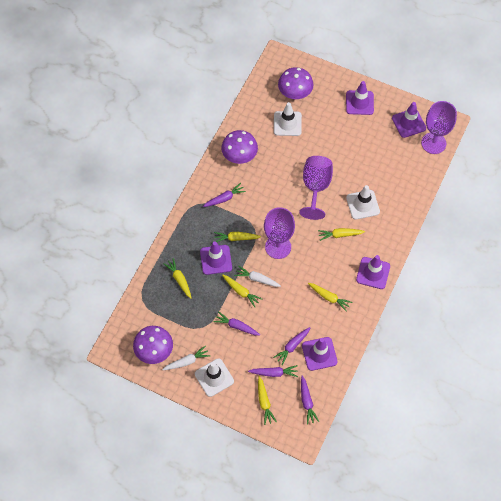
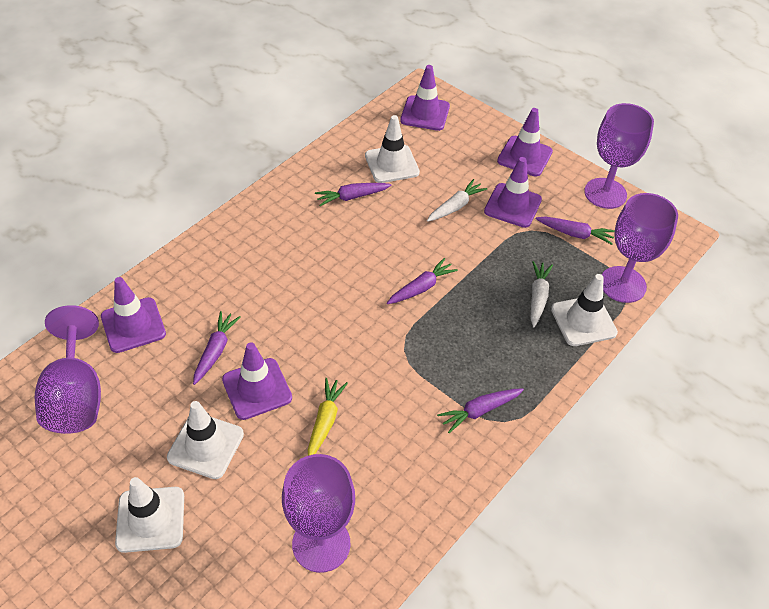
purple goblet: [264,207,295,259] [299,156,333,220] [421,101,457,154] = 3 -> [35,305,101,434] [282,454,355,573] [584,103,654,209] [602,193,678,303] = 4
purple mushroom: [133,326,173,364] [221,130,258,164] [278,67,313,99] = 3 -> none = 0
white traffic cone: [195,359,234,397] [274,102,302,136] [346,185,380,220] = 3 -> [115,477,184,553] [167,401,244,479] [365,115,420,183] [551,274,618,346] = 4
yellow carrot: [163,258,191,298] [214,232,261,242] [222,275,262,307] [258,376,277,425] [308,283,352,312] [318,228,365,241] = 6 -> [308,378,348,456] = 1

